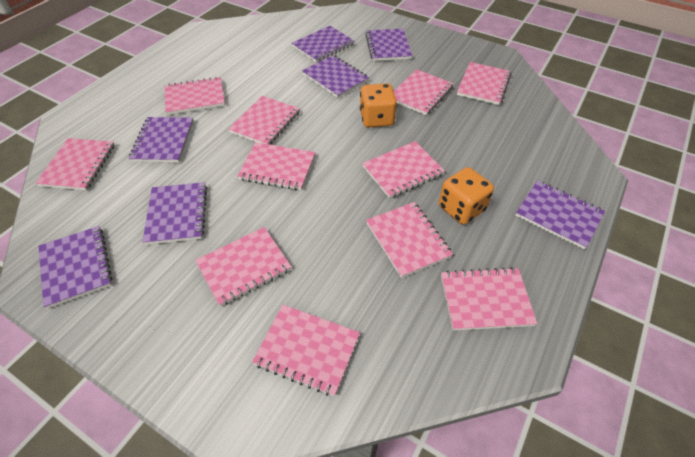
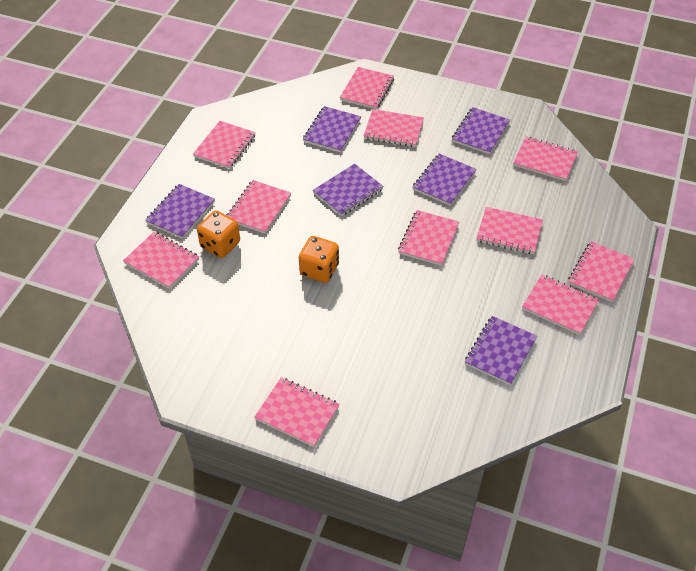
purple notebook: [38,226,112,309] [129,117,194,162] [142,182,207,245] [292,26,354,62] [302,55,369,98] [365,29,412,61] [515,180,605,249] = 7 -> [145,184,215,239] [303,106,361,152] [313,164,384,216] [413,154,477,206] [452,107,510,154] [465,316,537,385] = 6

